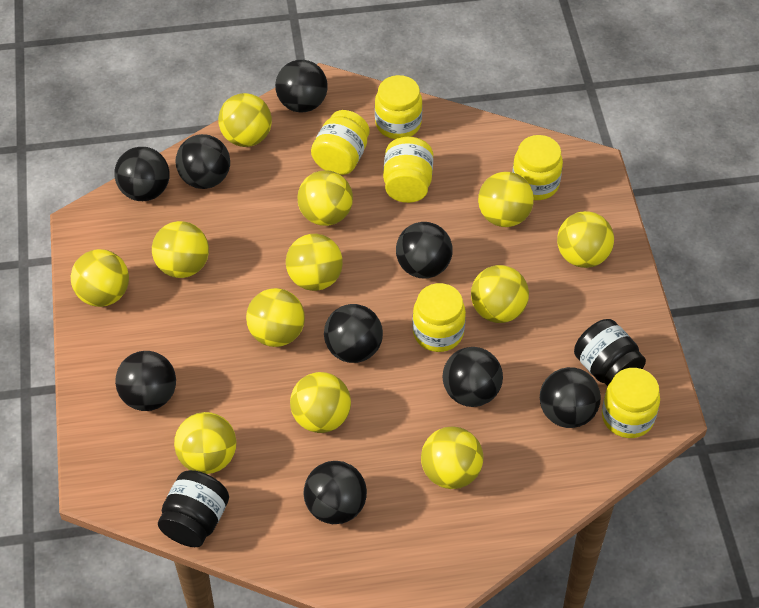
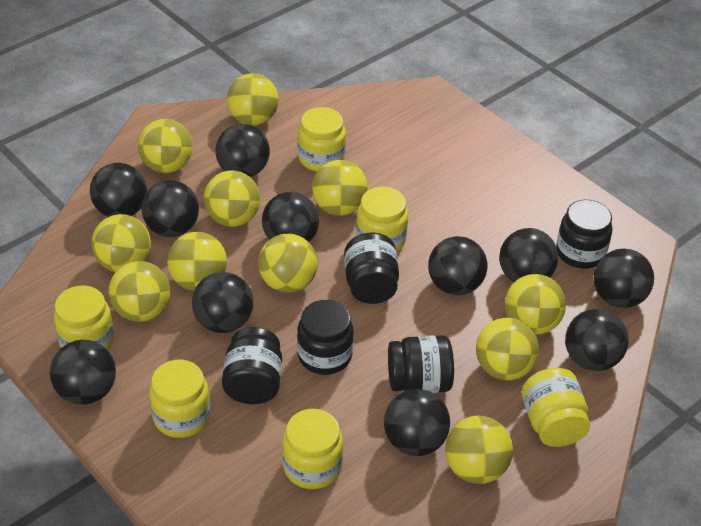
black ball: [114,147,170,201] [115,351,176,411] [175,134,230,189] [275,60,328,112] [304,461,367,524] [324,304,383,363] [396,222,452,278] [443,347,503,407] [540,367,601,428] = 9 -> [50,340,116,405] [90,163,147,217] [141,180,199,237] [192,272,253,333] [216,124,270,177] [262,192,319,242] [384,389,450,456] [428,236,488,295] [499,228,558,282] [565,309,629,371] [593,249,654,308] = 11
black jar: [158,470,229,547] [574,319,646,386] = 2 -> [222,327,282,404] [297,300,354,375] [344,233,399,304] [388,335,454,393] [556,200,613,269] = 5
yellow ball: [71,249,129,307] [152,221,209,278] [174,412,237,474] [218,93,272,147] [246,288,305,347] [286,234,343,291] [290,372,351,433] [298,170,353,226] [421,426,483,489] [471,265,529,323] [478,172,534,227] [557,211,614,268] = 12 -> [91,214,151,272] [109,261,170,322] [138,119,193,173] [167,232,227,291] [204,170,260,227] [227,73,279,126] [258,233,318,293] [312,160,368,216] [445,416,513,484] [476,318,539,380] [505,274,566,335] = 11

